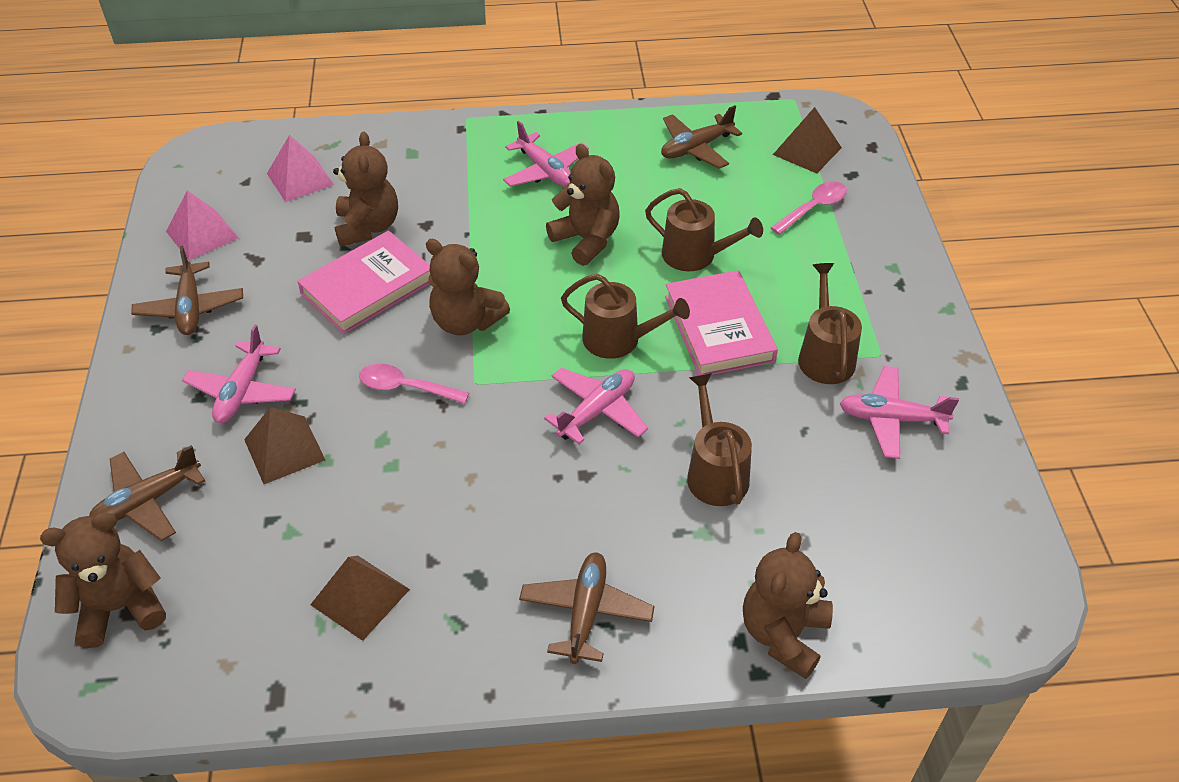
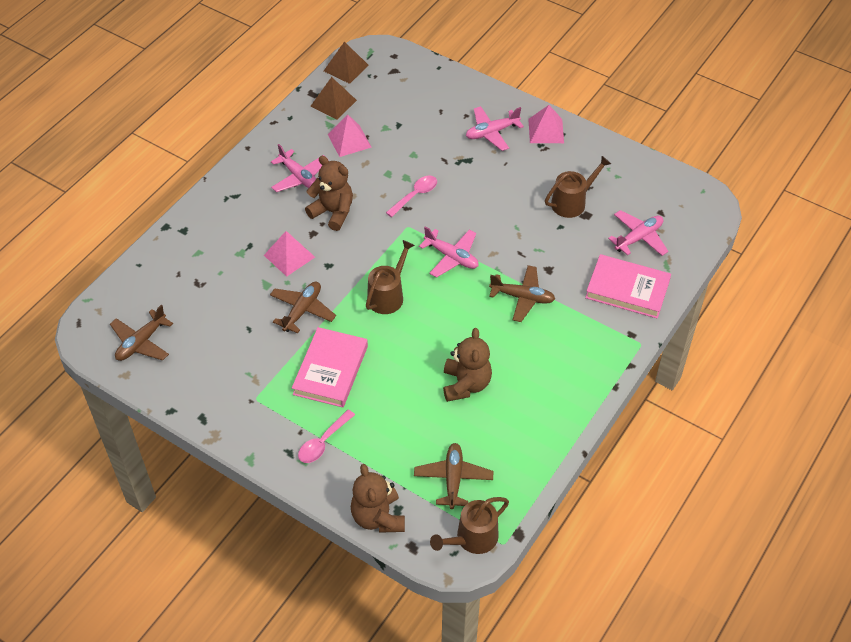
brown pyramid: [244,407,325,484] [310,556,410,641] [773,107,842,173] = 3 -> [310,77,357,120] [324,42,369,84] = 2
brown teddy bear: [40,512,166,648] [333,132,398,247] [426,239,510,335] [546,144,620,266] [743,532,833,679] = 5 -> [305,156,353,231] [351,464,405,533] [443,328,492,402] = 3
brown watering can: [561,274,690,359] [645,188,763,271] [687,373,752,506] [798,263,862,384] = 4 -> [366,240,415,314] [430,497,509,554] [545,156,611,218] = 3
pink pyramid: [166,190,239,261] [267,135,334,202] = 2 -> [264,231,315,277] [328,115,372,157] [528,105,564,143] = 3

